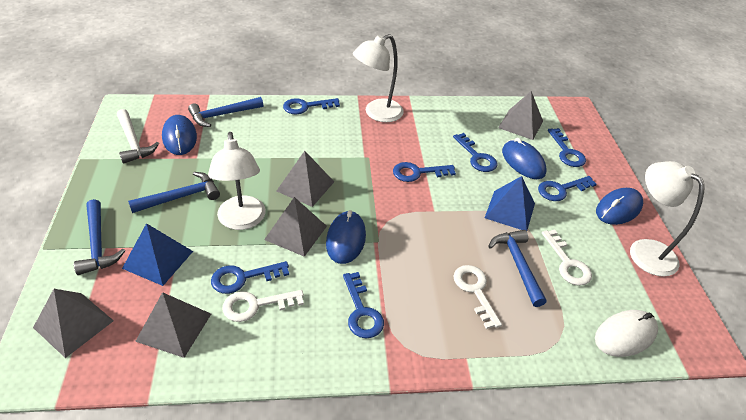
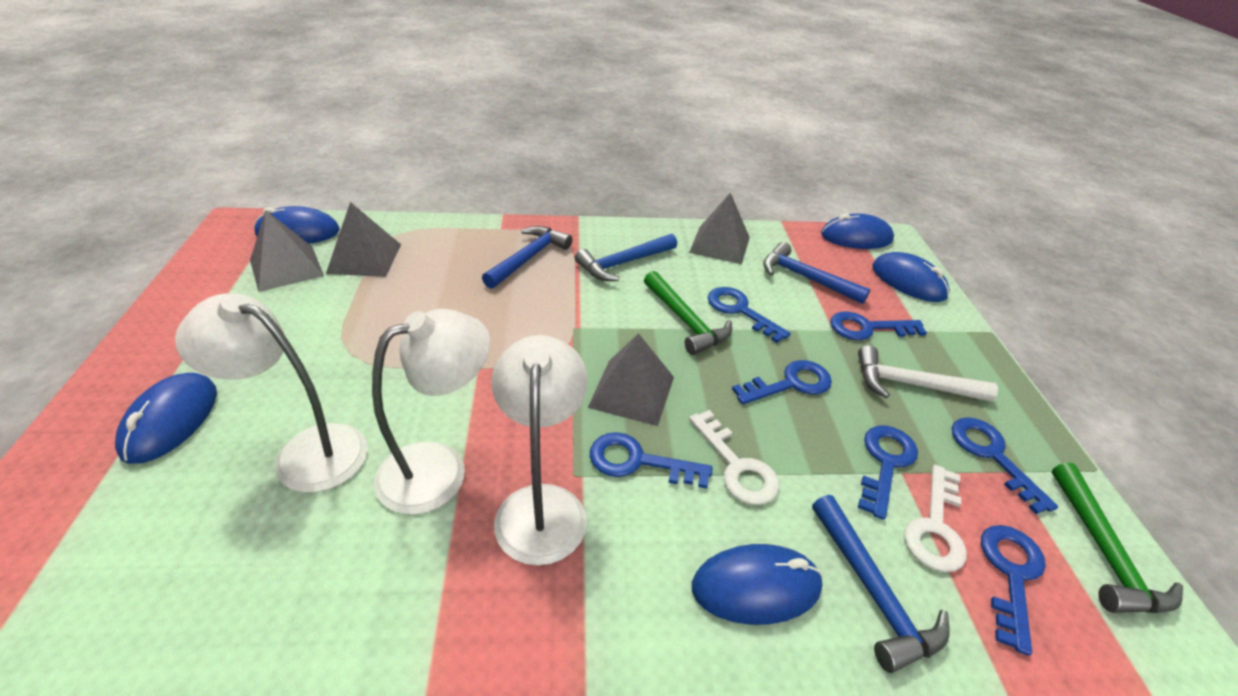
blue mouse: [162,115,197,155] [326,210,366,264] [502,138,547,179] [596,188,643,225] = 4 -> [115,373,217,464] [254,206,340,244] [692,544,823,625] [821,214,894,249] [872,252,950,302] = 5
blue pyramid: [122,223,193,286] [485,176,535,231] = 2 -> none = 0
green hammer: none = 0 -> [644,271,732,355] [1052,463,1183,613] = 2
grey pyramid: [33,289,114,358] [135,292,211,358] [264,197,327,257] [277,151,334,207] [498,91,543,140] = 5 -> [250,210,324,292] [326,202,401,277] [588,333,674,426] [689,192,750,264] = 4
white key: [222,290,304,322] [454,265,502,329] [542,230,592,286] = 3 -> [689,410,779,505] [904,465,966,572] = 2
white mouse: [595,310,658,357] = 1 -> none = 0

